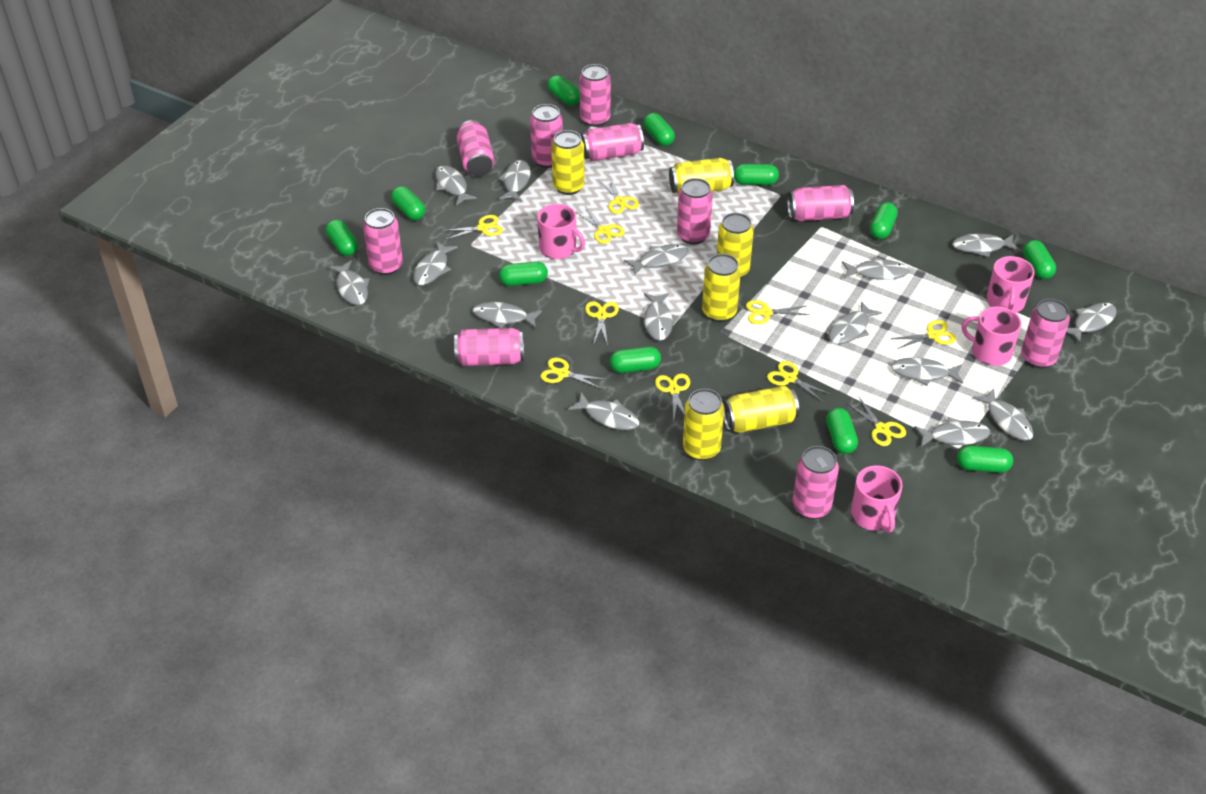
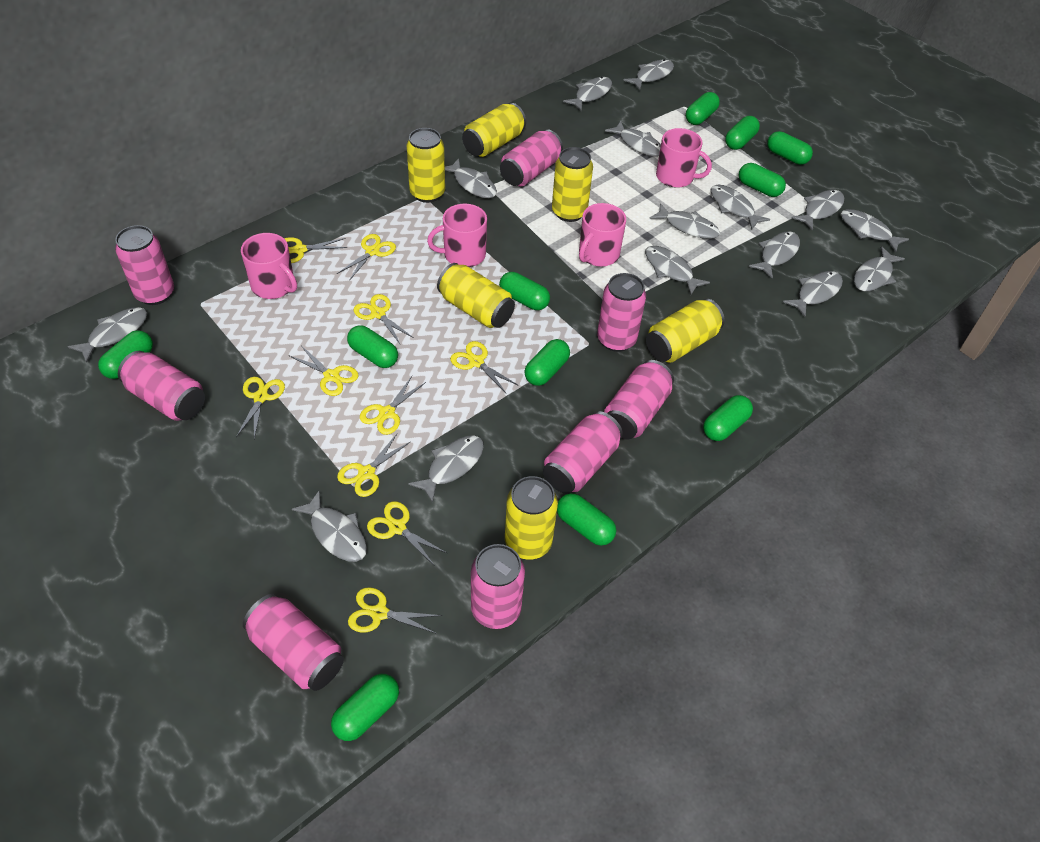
pink can: [363,208,403,275] [454,328,524,366] [456,120,495,177] [530,104,563,168] [579,64,611,127] [581,123,644,161] [677,178,713,244] [787,185,854,221] [793,446,839,519] [1021,299,1070,368] = 10 -> [115,225,174,305] [118,351,205,421] [243,594,344,691] [471,544,525,629] [500,130,563,186] [543,411,623,494] [597,273,646,352] [604,360,674,440] = 8

